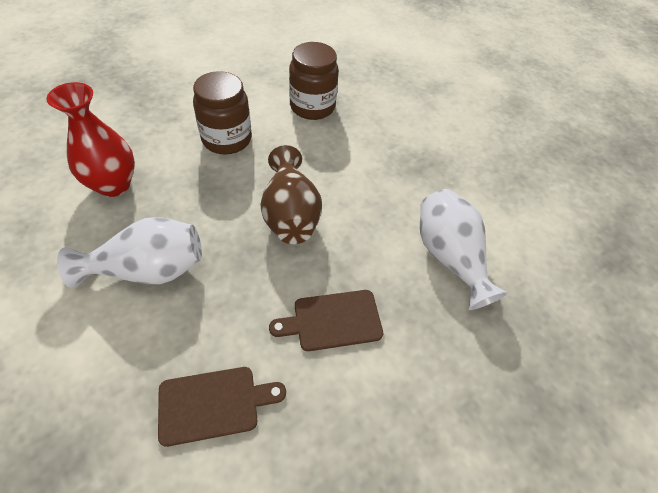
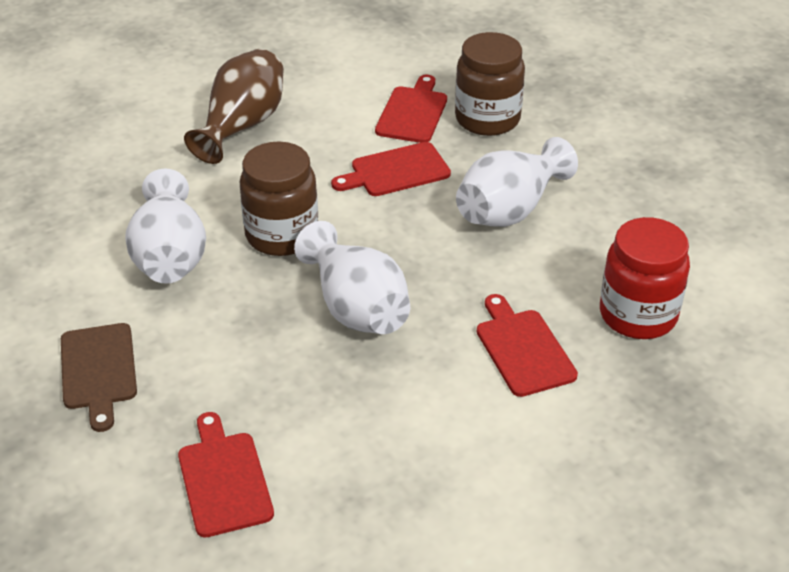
brown cutting board: [158,367,286,447] [269,290,383,351] = 2 -> [61,323,137,432] = 1
red cutting board: none = 0 -> [178,412,274,538] [331,142,451,196] [375,75,447,143] [477,294,578,397] = 4
red jar: none = 0 -> [600,217,690,339] = 1
red vase: [46,82,135,197] = 1 -> none = 0
white vase: [57,217,202,288] [420,189,508,310] = 2 -> [125,168,206,284] [294,221,410,334] [456,137,578,227] = 3

